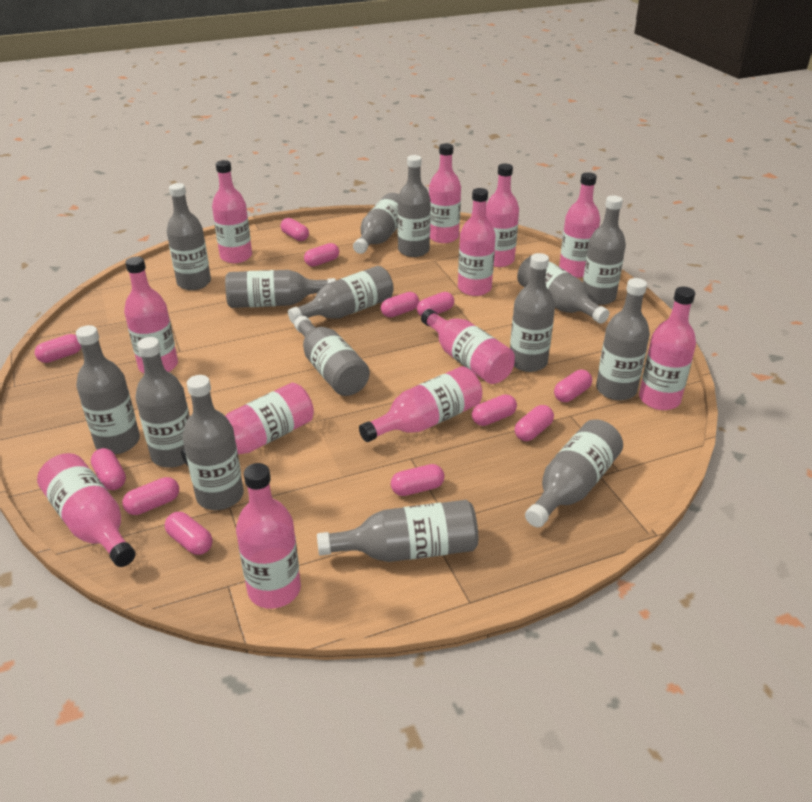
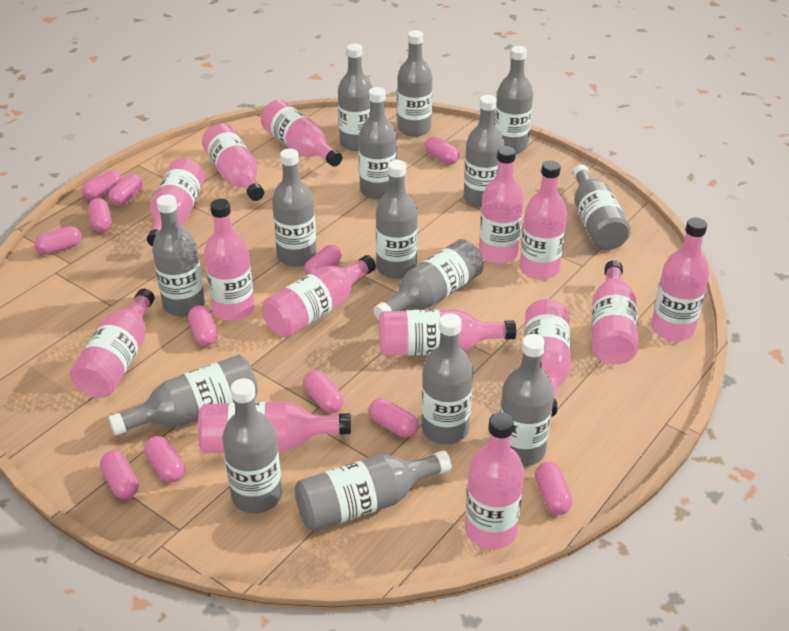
pink bottle: [37,453,136,567] [124,257,178,373] [181,383,314,466] [212,160,252,263] [236,463,301,609] [359,366,482,442] [421,309,515,384] [429,143,461,243] [458,188,496,296] [486,164,519,267] [559,172,600,278] [639,287,696,410] = 12 -> [70,289,155,397] [147,158,205,247] [198,401,351,453] [202,124,264,201] [204,199,255,321] [261,100,342,167] [262,255,376,337] [379,309,516,356] [465,412,525,549] [479,146,524,264] [519,161,567,280] [524,299,571,417] [592,260,638,364] [651,217,709,341] = 14

